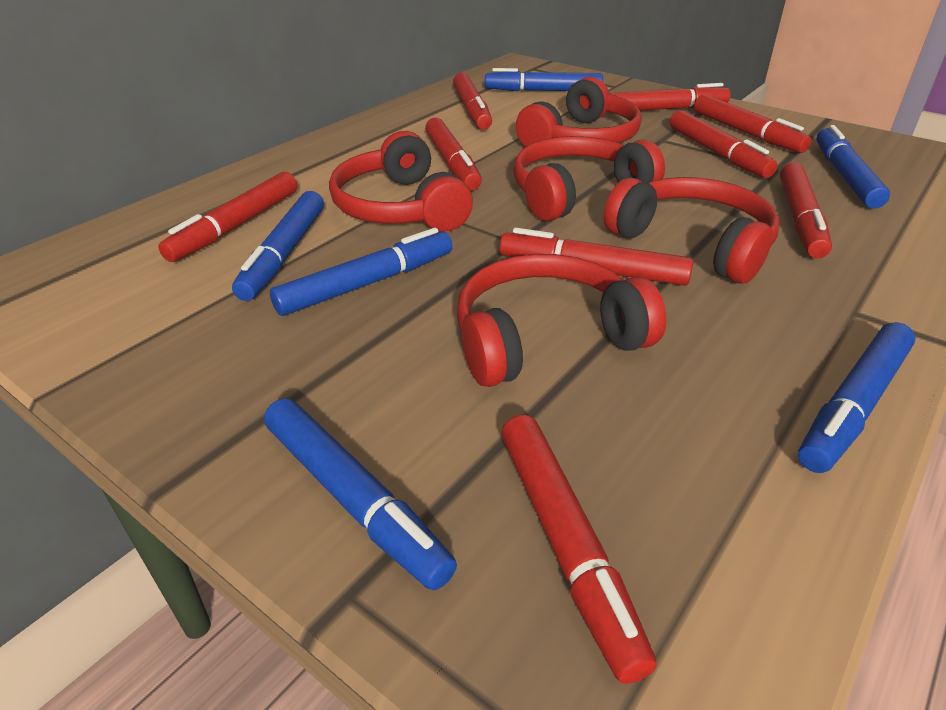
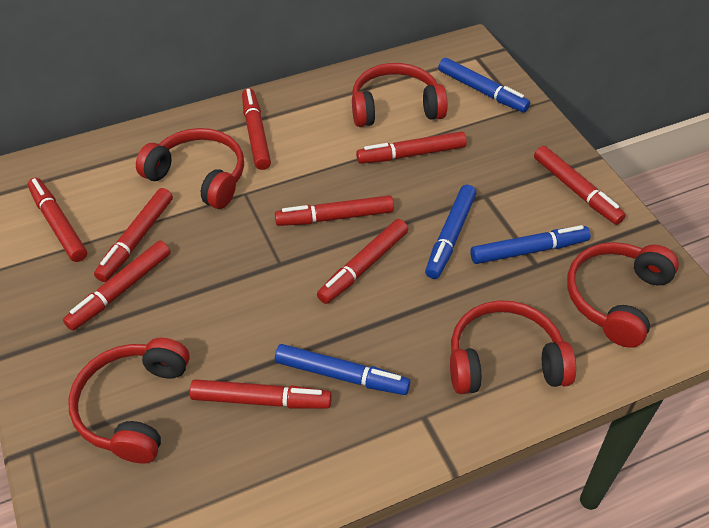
blue marker: [232,191,324,301] [264,398,457,590] [270,228,452,316] [485,68,603,91] [798,322,916,473] [816,125,890,209] = 6 -> [275,344,410,395] [425,185,477,279] [438,58,530,112] [470,225,591,264] = 4

